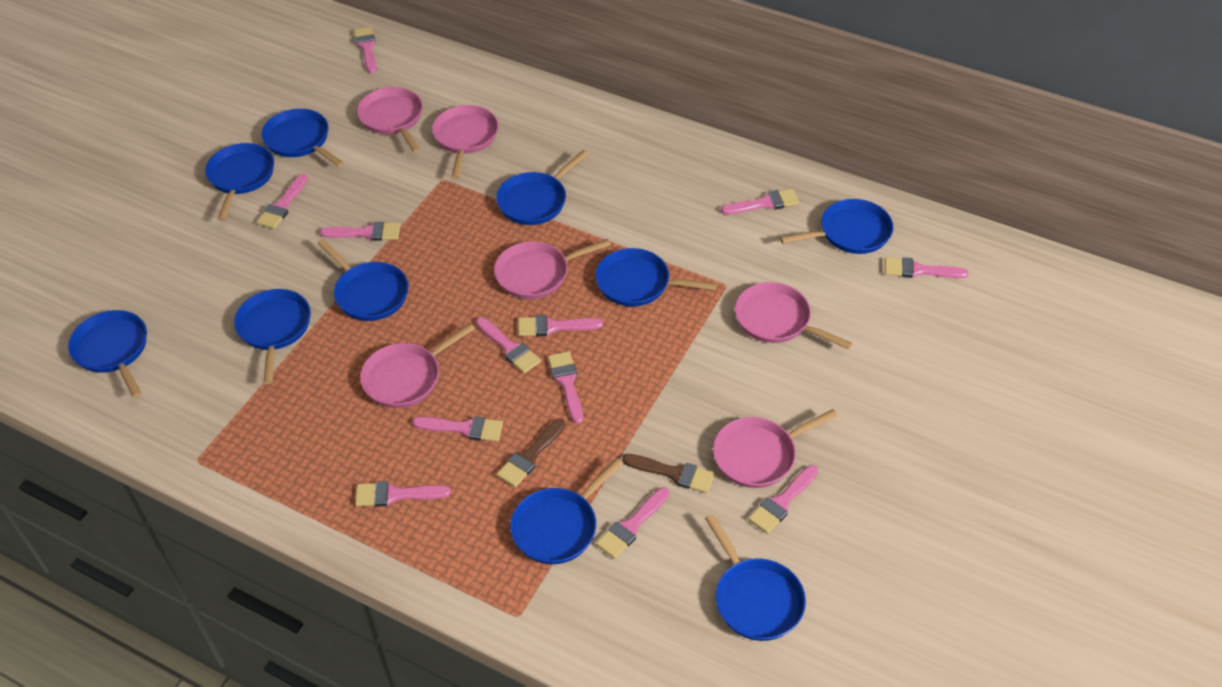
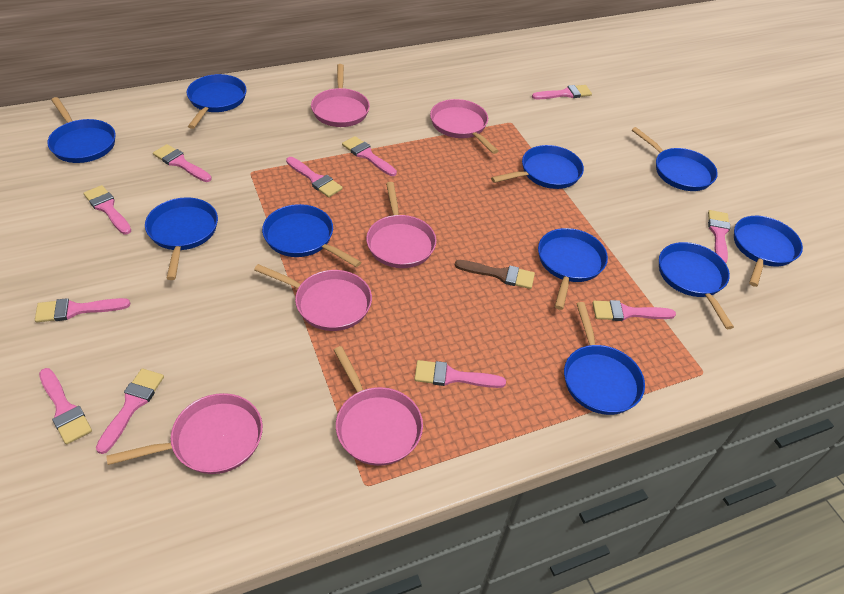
brown brush: [497,418,565,487] [622,454,715,493] = 2 -> [454,260,535,289] = 1
pink brush: [257,174,308,229] [319,222,400,241] [354,27,377,73] [355,481,451,507] [412,416,503,442] [476,317,541,374] [518,315,603,336] [548,351,583,424] [596,488,669,559] [721,189,799,215] [748,465,818,534] [885,257,968,278] = 12 -> [35,298,130,322] [39,368,92,445] [83,185,131,235] [96,368,164,454] [153,144,212,182] [286,157,343,197] [342,136,397,176] [414,360,506,388] [532,85,592,100] [592,300,676,321] [708,210,731,263] = 11

